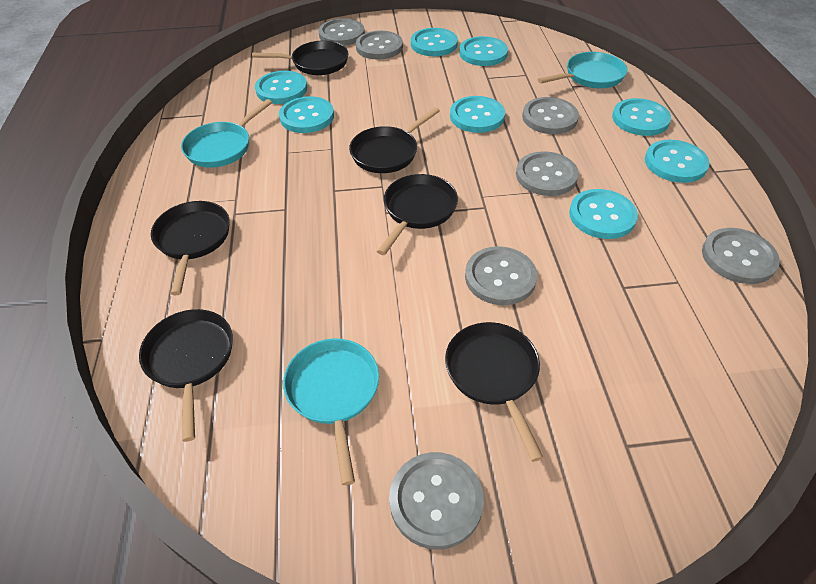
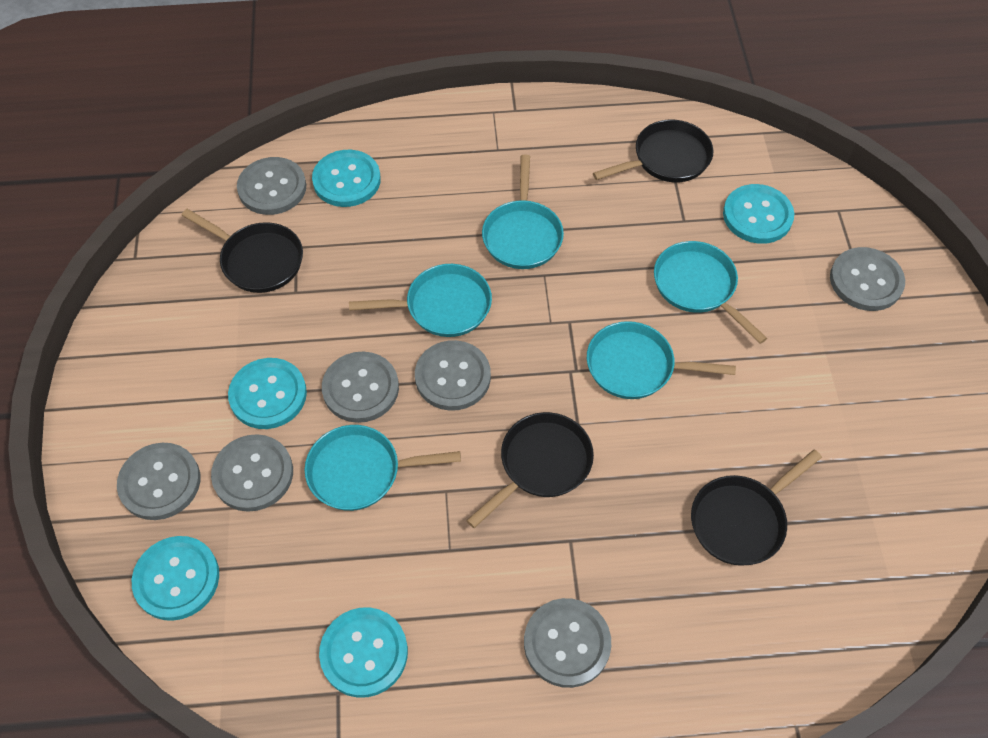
black pan: [139,309,233,442] [151,201,230,295] [252,41,349,75] [349,107,440,173] [377,174,458,255] [445,322,543,462] = 6 -> [181,209,303,293] [466,412,594,528] [593,120,713,182] [691,449,822,566] = 4
turquoise button: [255,71,307,104] [279,96,334,133] [411,28,458,56] [450,96,505,133] [459,36,508,66] [569,189,638,239] [612,98,671,136] [645,140,710,183] = 8 -> [132,536,219,621] [228,358,307,429] [312,150,381,207] [319,607,408,698] [723,184,794,244] = 5
turquoise pan: [181,99,272,168] [283,339,379,485] [538,52,627,88] = 3 -> [305,425,461,511] [349,264,492,337] [482,155,564,269] [587,321,736,399] [654,241,767,344] = 5

